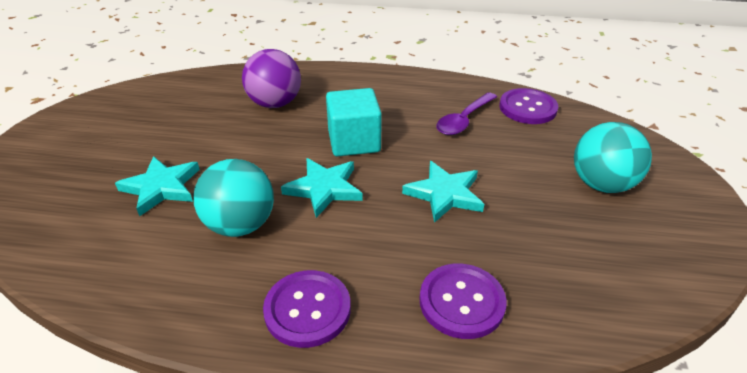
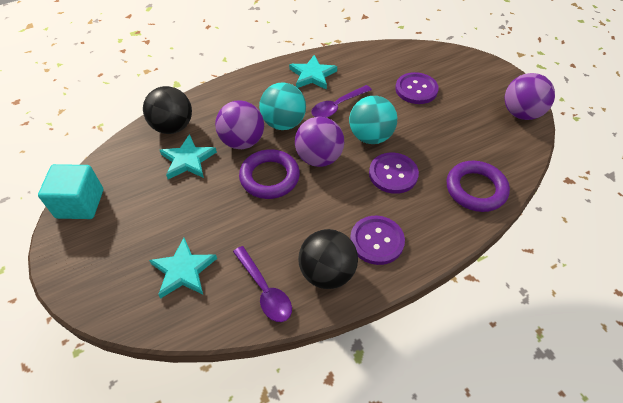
black ball: none = 0 -> [143,86,192,134] [298,229,358,289] = 2
purple ball: [242,49,301,108] = 1 -> [215,100,264,149] [295,117,344,167] [505,73,555,120] = 3
purple ring: none = 0 -> [239,149,300,199] [447,161,510,212] = 2
purple spoon: [436,92,497,135] = 1 -> [233,246,292,322] [311,85,372,118] = 2

